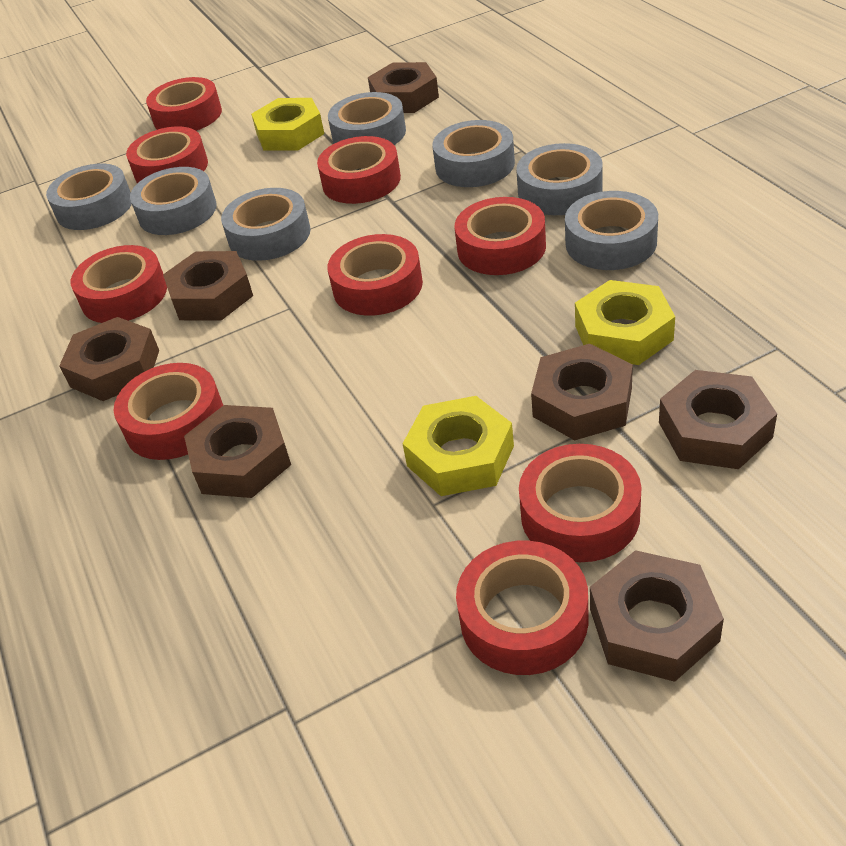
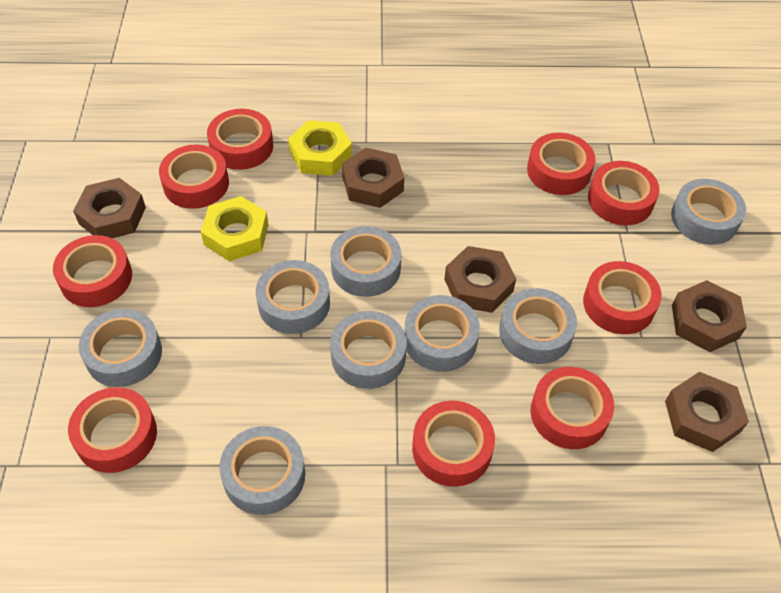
brown nut: [59,317,159,401] [163,251,253,320] [184,405,291,498] [368,62,439,113] [531,344,633,440] [590,550,724,682] [659,370,777,469] = 7 -> [73,178,146,238] [342,148,404,208] [444,246,516,313] [665,372,749,452] [672,280,747,352] = 5
grey tape: [46,164,132,230] [130,167,217,235] [221,188,311,261] [328,92,406,145] [432,120,515,187] [516,143,603,215] [565,191,658,270] = 7 -> [79,309,162,387] [219,426,305,515] [256,260,330,334] [330,226,402,297] [330,311,407,389] [404,295,480,372] [499,288,577,364] [671,179,746,245] = 8
yellow nut: [251,98,324,151] [403,396,514,496] [575,280,675,365] = 3 -> [201,196,269,261] [288,120,352,176] = 2

